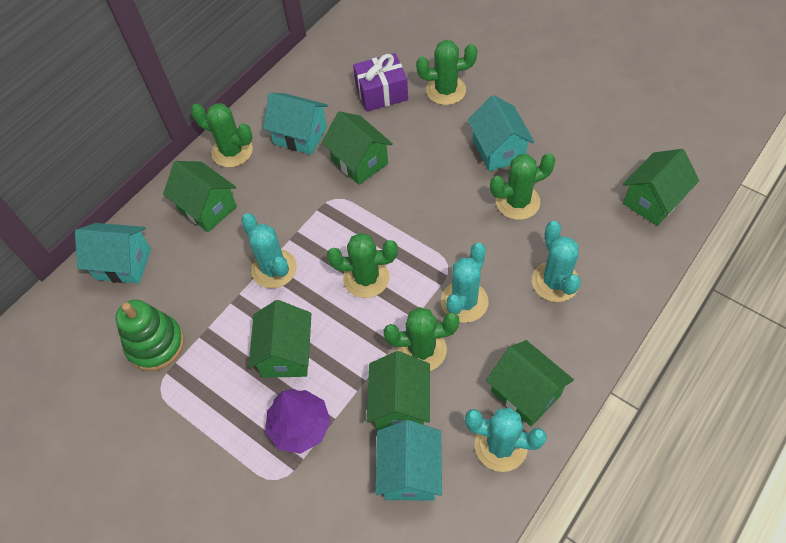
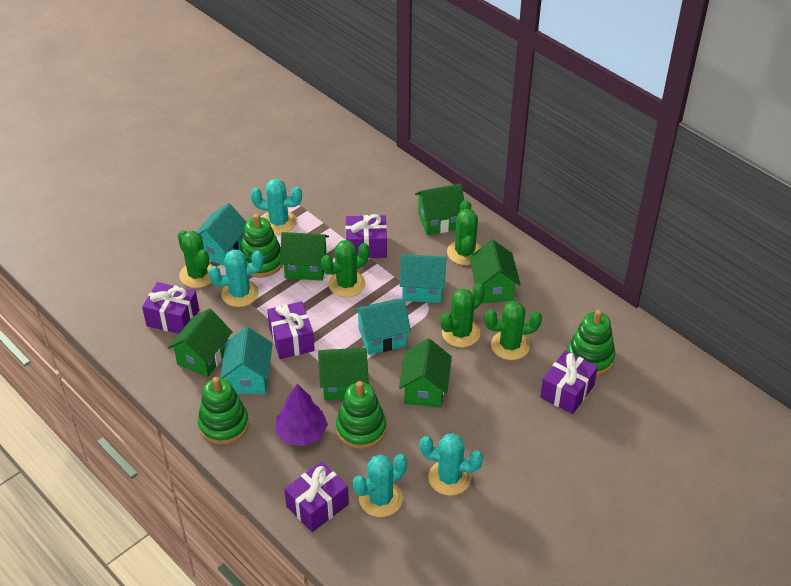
green stacking toy: [115,299,184,371] = 1 -> [198,377,249,445] [240,214,283,278] [336,381,386,449] [567,310,615,376] = 4
purple gift: [353,53,408,112] = 1 -> [142,282,199,334] [267,301,315,359] [284,461,349,532] [345,214,387,258] [540,350,598,414] = 5

